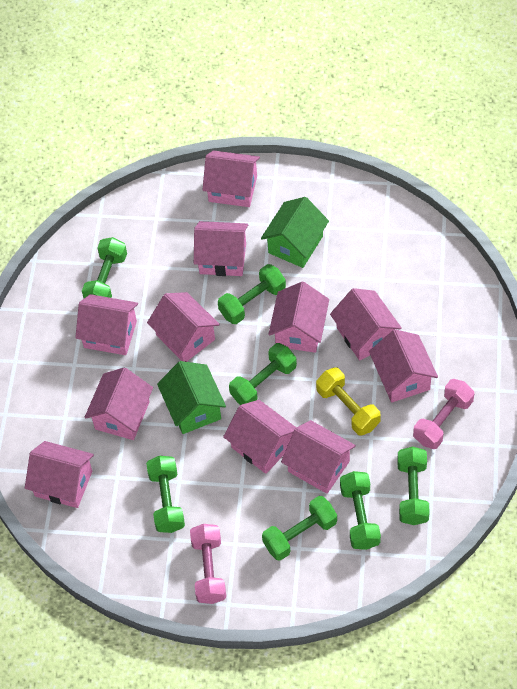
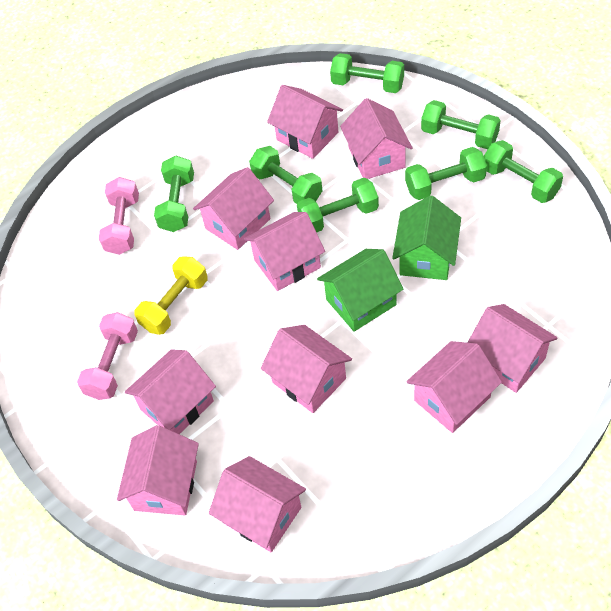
pink house: [25,441,94,508] [75,294,138,355] [85,368,153,440] [147,292,220,362] [194,221,248,276] [203,150,260,207] [223,400,296,474] [268,282,329,353] [281,420,356,494] [330,288,402,361] [369,329,438,403] = 11 -> [117,425,199,515] [125,349,216,434] [193,167,274,250] [209,456,306,552] [244,212,325,291] [261,325,352,413] [267,85,343,159] [340,98,413,179] [406,341,502,433] [467,304,558,393] = 10

